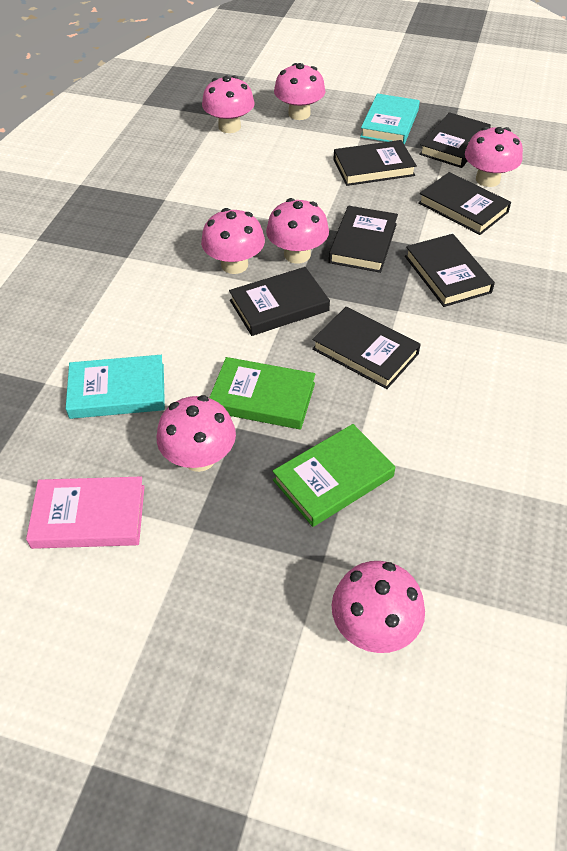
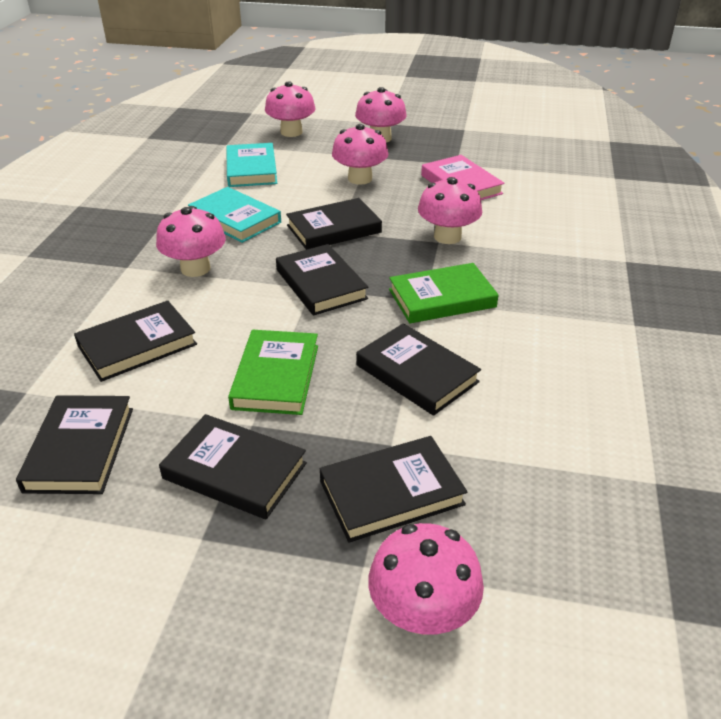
pink mushroom: [157,395,236,472] [201,208,265,274] [202,76,255,133] [266,198,329,264] [274,63,326,120] [332,561,425,653] [465,127,523,187] = 7 -> [156,206,226,277] [265,81,315,137] [332,124,389,185] [355,87,407,143] [368,523,484,635] [418,177,482,244] = 6

